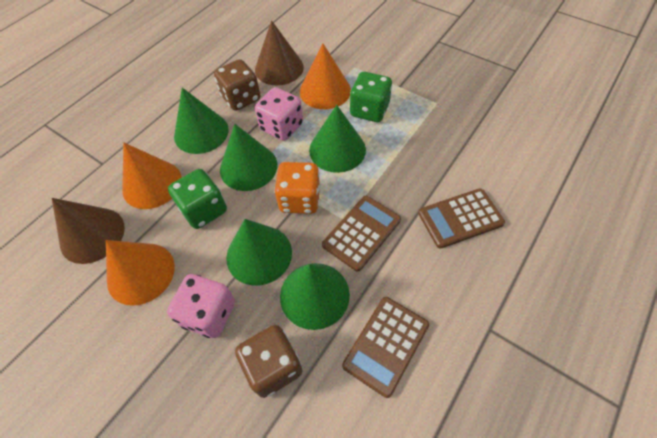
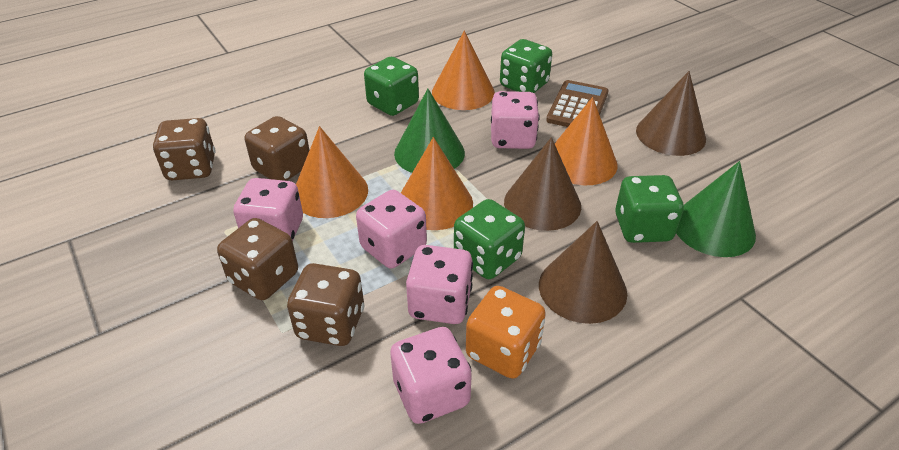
brown calculator: [322,196,401,272] [342,297,429,398] [418,188,505,248] = 3 -> [546,80,609,127] = 1
brown cone: [52,198,125,264] [255,20,304,85] = 2 -> [504,137,581,231] [539,221,627,324] [636,71,706,156] = 3
brown dice: [214,59,261,111] [235,325,302,398] = 2 -> [153,118,215,180] [217,218,298,300] [245,116,309,181] [287,263,364,346] = 4
green cone: [174,88,229,154] [220,124,277,191] [226,219,292,285] [280,263,350,330] [309,105,366,173] = 5 -> [394,89,465,173] [676,161,756,257] = 2
green dice: [168,169,227,229] [350,72,392,122] = 2 -> [364,57,419,116] [454,199,525,279] [500,39,552,93] [615,175,684,243] = 4
orange cone: [106,240,175,306] [122,143,182,209] [300,44,351,109] = 3 -> [296,126,368,218] [401,137,473,230] [432,31,495,110] [554,97,617,185] = 4
pink dice: [167,274,235,338] [255,87,303,141] = 2 -> [233,178,303,241] [356,190,427,268] [390,327,472,424] [406,245,473,324] [491,91,540,149] = 5

